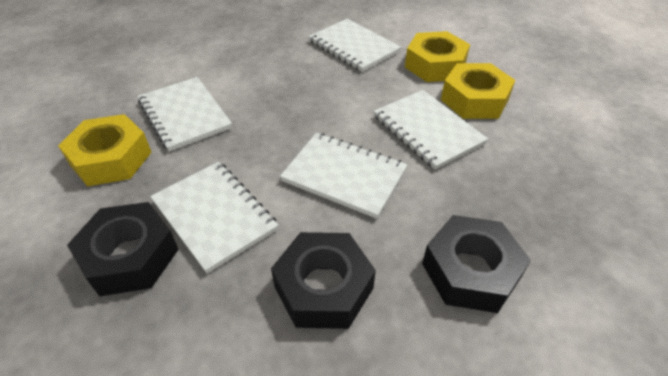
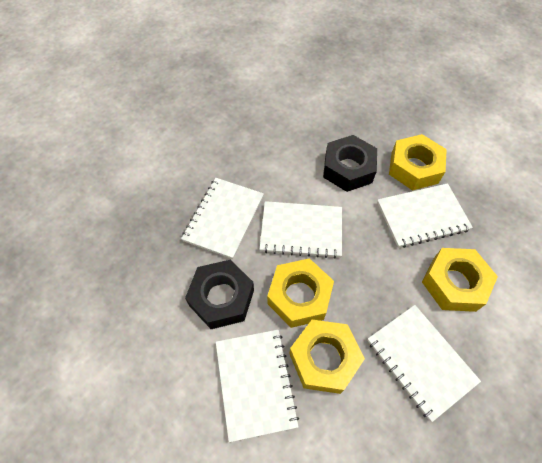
black nut: [67,202,179,296] [271,232,376,329] [422,215,531,313] = 3 -> [185,260,254,329] [323,135,377,192] = 2
yellow nut: [58,114,152,186] [405,31,470,82] [441,63,515,119] = 3 -> [267,258,334,328] [289,320,365,394] [389,134,447,191] [422,248,498,312] = 4

